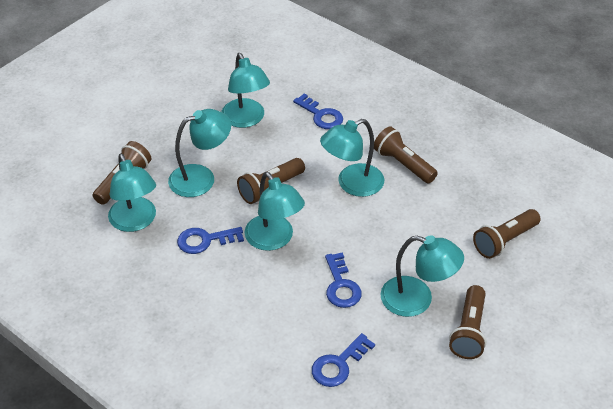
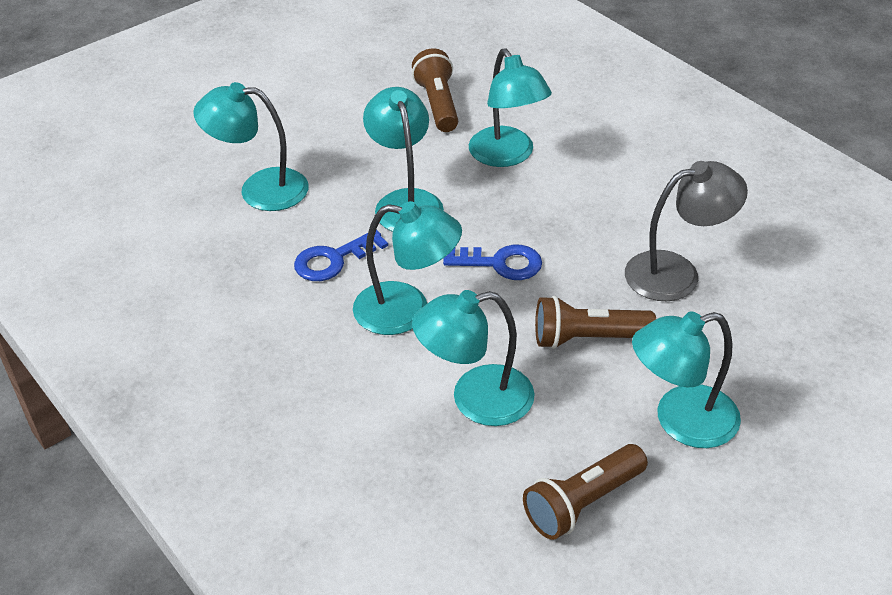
blue key: [177,227,244,254] [293,94,343,129] [312,333,375,387] [325,252,362,308] = 4 -> [294,230,388,281] [443,245,542,280] = 2
brown flashlight: [93,141,152,205] [237,158,305,204] [374,126,438,184] [449,285,486,359] [473,209,541,259] = 5 -> [412,48,458,132] [523,444,648,540] [535,296,656,349] = 3
grey lamp: none = 0 -> [625,161,748,301] = 1

